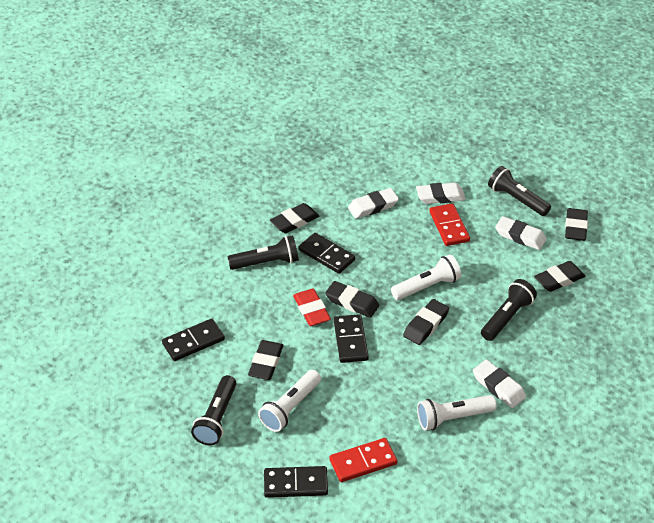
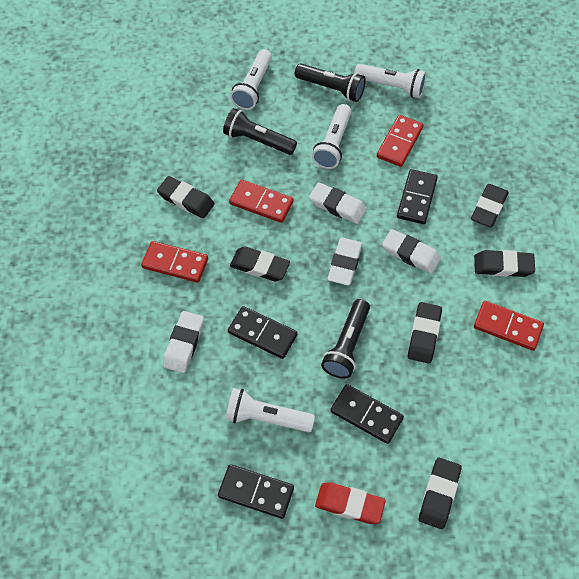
black flashlight: [191,375,237,445] [227,235,299,270] [481,279,537,341] [488,166,551,216] = 4 -> [223,108,297,155] [295,63,366,102] [321,299,370,379] = 3
red domino: [329,438,398,482] [429,203,470,246] = 2 -> [141,241,208,283] [229,180,294,223] [377,115,424,167] [474,301,544,351] = 4
white flashlight: [258,370,321,432] [391,254,461,300] [417,395,497,431] = 3 -> [225,388,315,432] [230,49,272,110] [312,104,352,169] [354,64,427,98] = 4

